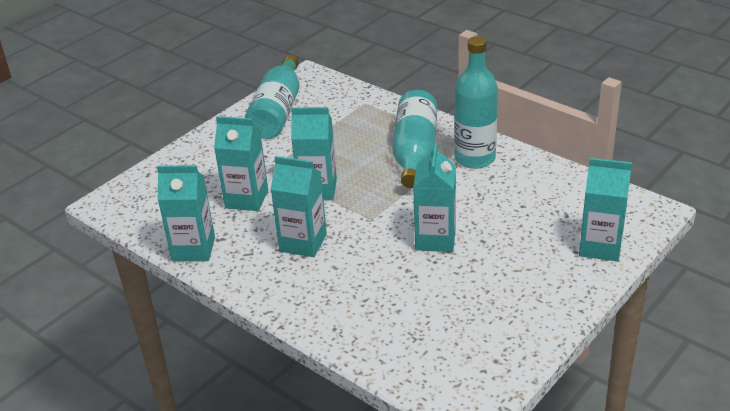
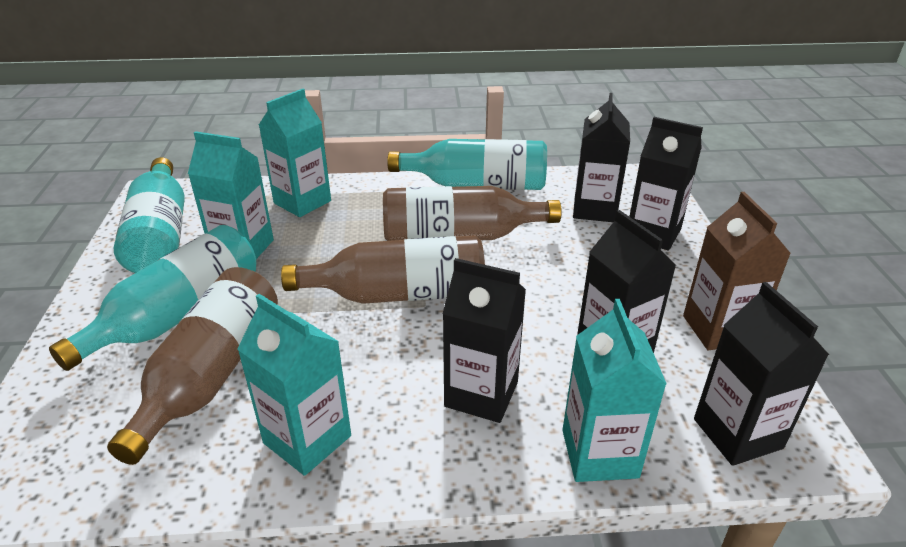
black carton: none = 0 -> [442,258,526,423] [573,93,630,222] [577,210,676,353] [629,117,703,250] [694,282,829,466] = 5
brown bottle: none = 0 -> [107,267,278,465] [281,235,485,304] [383,186,562,241] = 3
brown carton: none = 0 -> [683,192,791,350] = 1
turquoise carton: [157,165,215,261] [214,116,268,211] [270,156,327,257] [291,107,337,200] [413,143,456,252] [579,158,632,261] = 6 -> [188,131,274,259] [237,294,351,476] [259,88,331,217] [562,299,667,482] = 4

